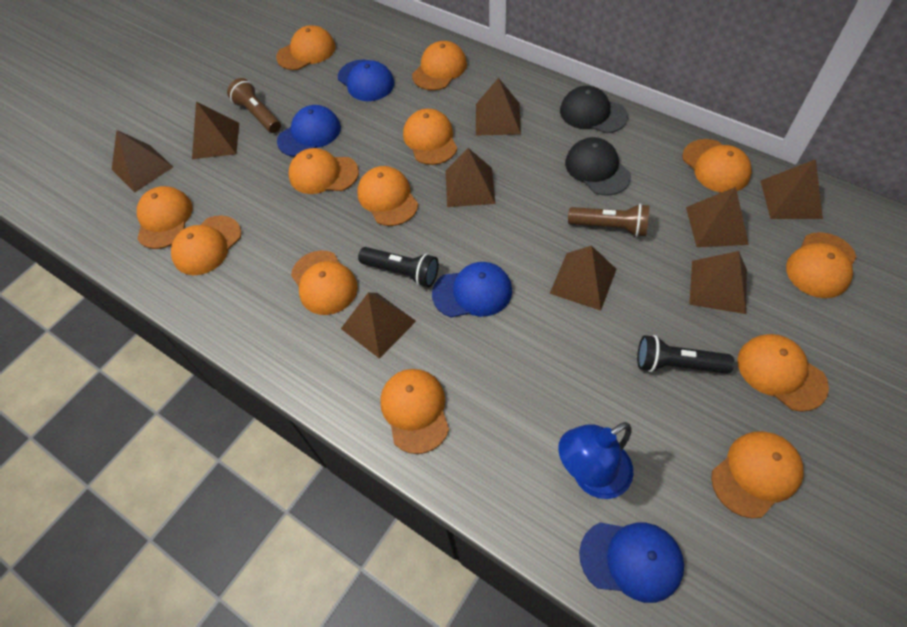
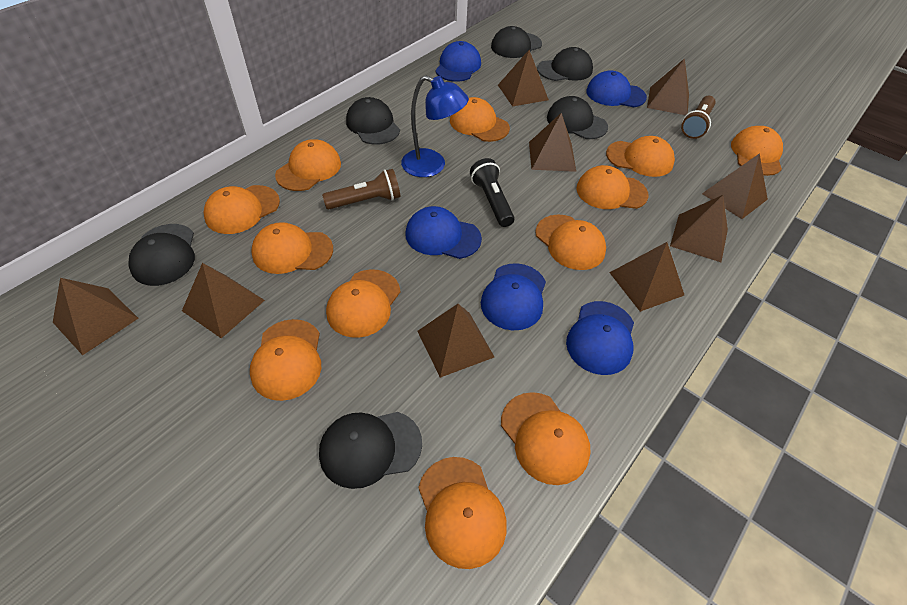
black cap: [560,86,628,133] [565,137,631,196] = 2 -> [128,224,195,286] [319,412,422,489] [346,97,400,145] [491,26,542,58] [537,47,593,81] [547,96,608,139] = 6
black flashlight: [358,247,439,287] [637,335,734,374] = 2 -> [470,158,515,227] = 1
blue cap: [277,105,341,157] [338,60,394,101] [432,262,512,317] [579,522,684,603] = 4 -> [405,206,482,259] [435,41,481,82] [481,263,546,330] [566,301,634,375] [586,70,647,107] = 5
orange cap: [137,186,192,249] [171,215,241,275] [276,25,336,70] [288,148,359,194] [291,251,358,315] [357,166,418,226] [380,369,449,454] [403,109,457,165] [412,41,467,90] [682,139,752,193] [711,431,804,518] [738,334,829,412] [786,232,857,298] = 13 -> [204,185,280,234] [250,319,321,401] [251,222,333,274] [275,139,341,191] [326,269,400,338] [418,457,507,569] [450,97,510,142] [501,392,591,485] [535,215,606,270] [576,165,649,209] [606,136,675,177] [731,126,783,176] = 12

